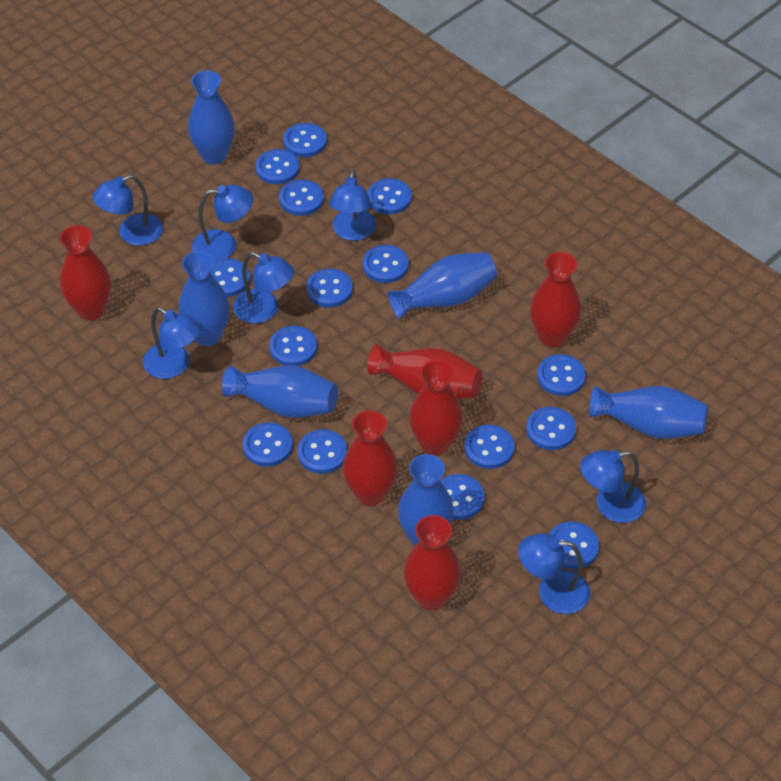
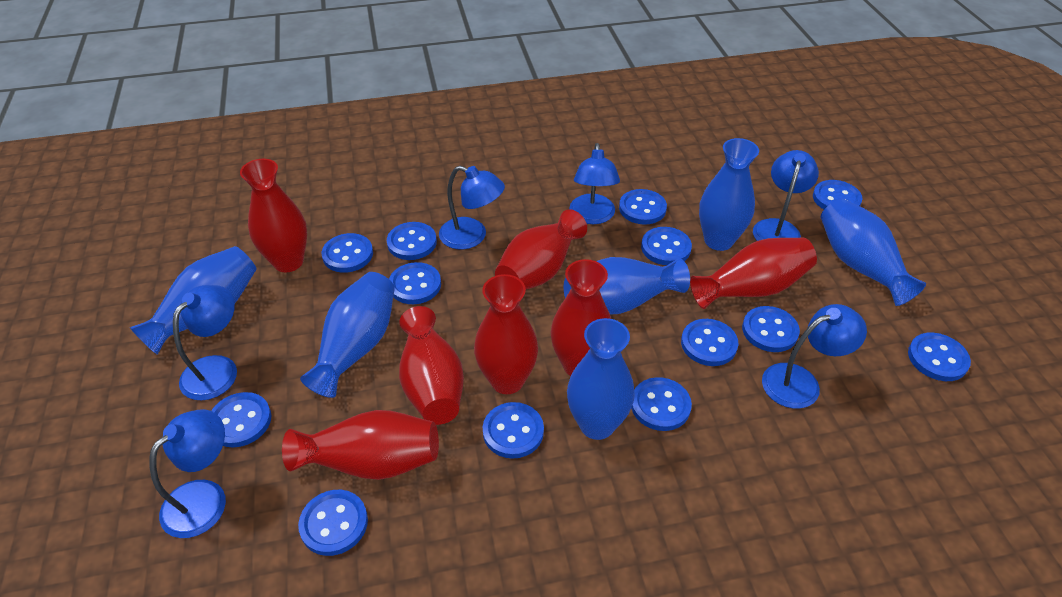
blue button: [211,258,250,297] [243,422,293,467] [256,149,300,184] [269,326,317,366] [279,180,324,216] [283,123,327,157] [297,429,347,474] [306,269,353,308] [363,245,409,283] [367,178,412,215] [440,474,485,520] [465,425,515,469] [526,407,576,450] [537,354,586,396] [549,522,599,569] = 15 -> [211,392,271,448] [298,490,368,556] [322,233,373,273] [387,222,437,260] [389,262,441,304] [483,402,544,459] [619,189,667,225] [631,377,692,431] [641,227,692,265] [681,319,738,366] [742,306,800,352] [813,180,862,209] [908,333,971,381] = 13
blue lamp: [92,175,163,246] [143,307,201,379] [192,185,253,261] [233,252,294,324] [329,170,376,241] [518,533,590,614] [580,450,646,523] = 7 -> [149,409,226,538] [173,285,237,400] [439,166,505,249] [569,143,620,224] [753,150,819,241] [762,304,867,409] = 6
red vase: [60,225,111,321] [343,410,398,506] [367,344,482,399] [404,515,461,610] [409,360,463,455] [530,252,581,347] = 6 -> [240,159,307,272] [282,410,439,480] [399,306,464,425] [474,274,538,394] [495,209,587,289] [550,259,611,376] [690,238,817,309] = 7

